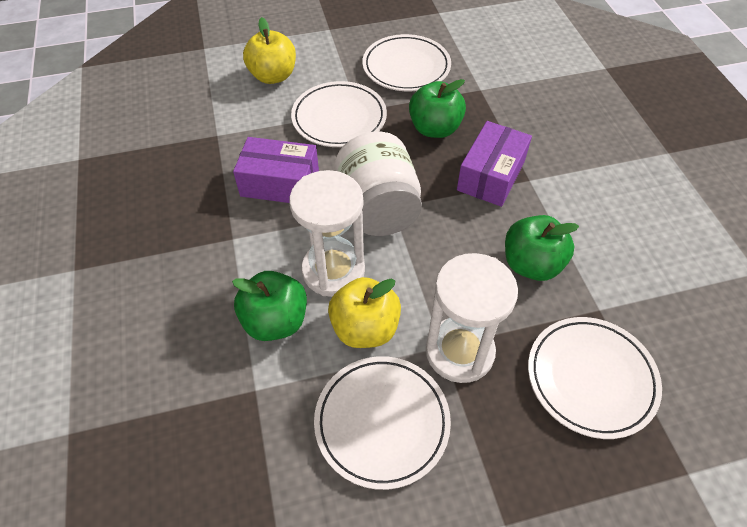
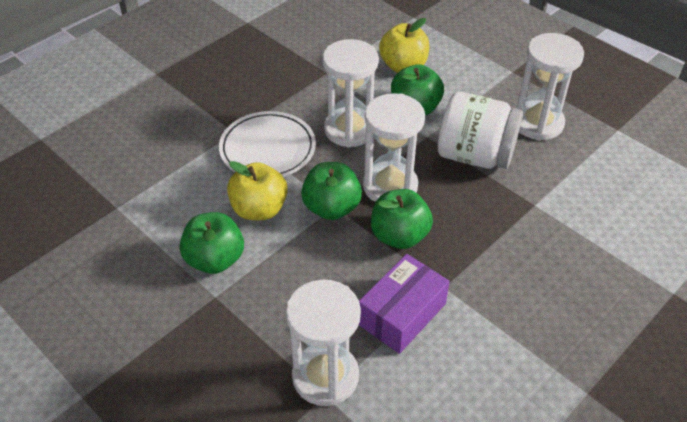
green apple: [232,271,307,341] [409,79,466,138] [505,215,579,281] = 3 -> [180,212,244,274] [301,162,362,220] [371,189,433,249] [391,64,444,116] = 4
purple box: [233,137,319,203] [457,121,532,207] = 2 -> [359,254,450,354] = 1
white hourglass: [289,170,365,297] [426,253,518,383] = 2 -> [286,279,361,406] [322,39,379,148] [363,93,425,202] [516,33,584,140] = 4
white plate: [291,81,387,147] [314,356,451,490] [362,34,451,91] [528,317,662,439] = 4 -> [219,111,316,177] = 1

